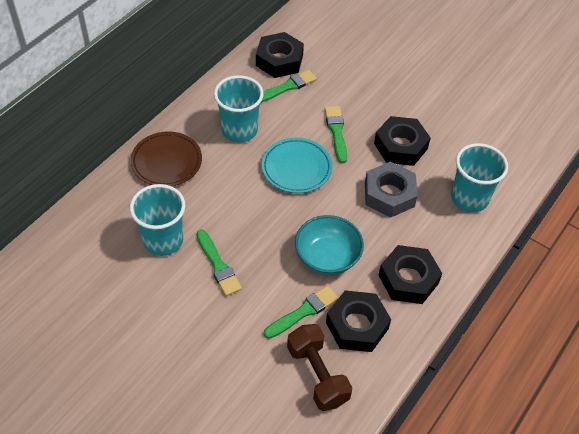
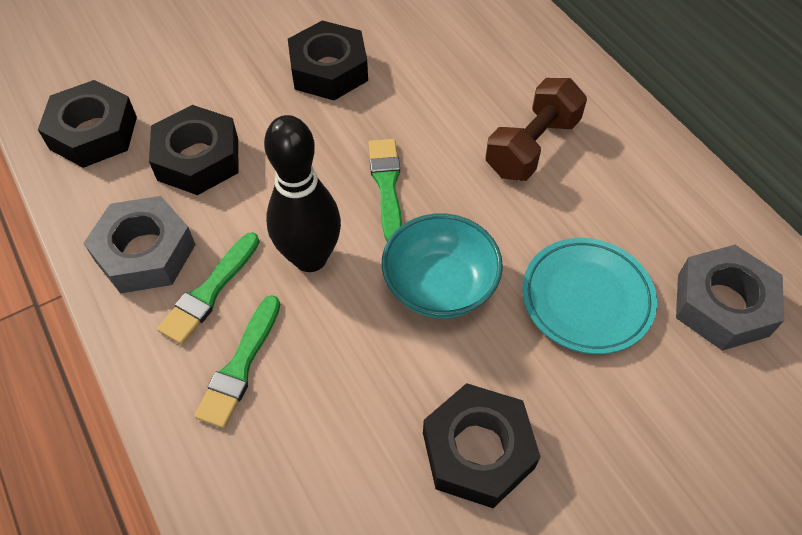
black bowling pin: none = 0 -> [264,115,341,272] = 1
brown plate: [130,131,202,186] = 1 -> none = 0
green brush: [196,230,242,296] [261,69,317,103] [264,286,338,339] [325,106,347,163] = 4 -> [157,232,260,345] [194,295,280,428] [368,139,402,242] = 3
grey nut: [365,161,418,217] = 1 -> [84,196,196,294] [676,245,784,351] = 2
turquoise cup: [130,184,185,256] [214,75,263,142] [451,143,508,212] = 3 -> none = 0

